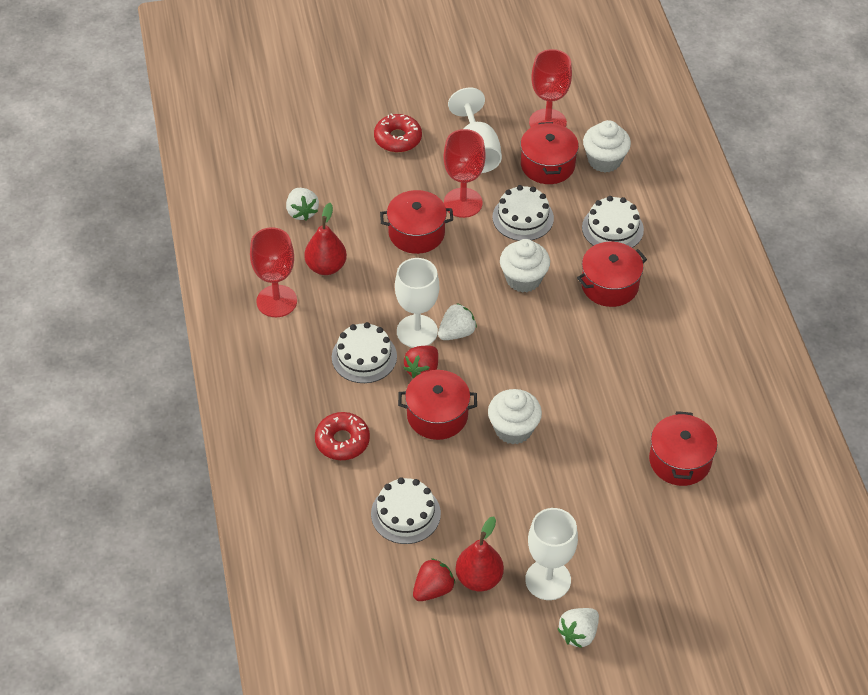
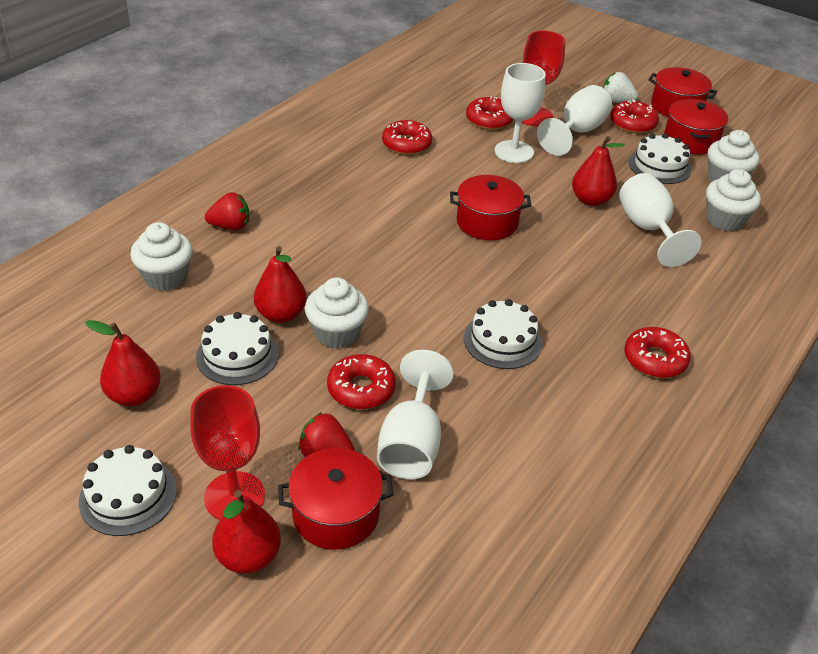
red donut: [315,412,370,460] [374,113,422,153] = 2 -> [327,354,396,409] [382,120,432,155] [466,97,513,130] [610,100,659,133] [624,327,691,378] = 5
red goblet: [250,227,297,317] [443,129,486,218] [529,49,572,127] = 3 -> [190,385,265,520] [522,31,565,126] = 2
red pear: [304,203,347,275] [456,517,504,591] = 2 -> [85,320,161,406] [212,490,281,574] [254,246,307,323] [572,136,625,206] = 4
red pot: [380,190,453,254] [398,370,477,440] [521,122,579,184] [577,242,647,307] [649,411,717,486] = 5 -> [278,448,394,550] [450,175,531,240] [648,67,717,117] [664,99,728,155] = 4
white cupcake: [488,389,542,445] [500,239,550,293] [583,120,631,173] = 3 -> [130,222,193,291] [305,278,369,349] [706,169,761,231] [708,130,760,182] = 4
white goblet: [395,258,439,348] [448,88,502,173] [525,508,578,600] = 3 -> [377,350,454,479] [495,63,545,163] [537,85,612,156] [619,173,702,267] = 4
white strawberry: [286,188,319,221] [438,303,477,340] [558,608,599,648] = 3 -> [603,72,638,103] = 1

